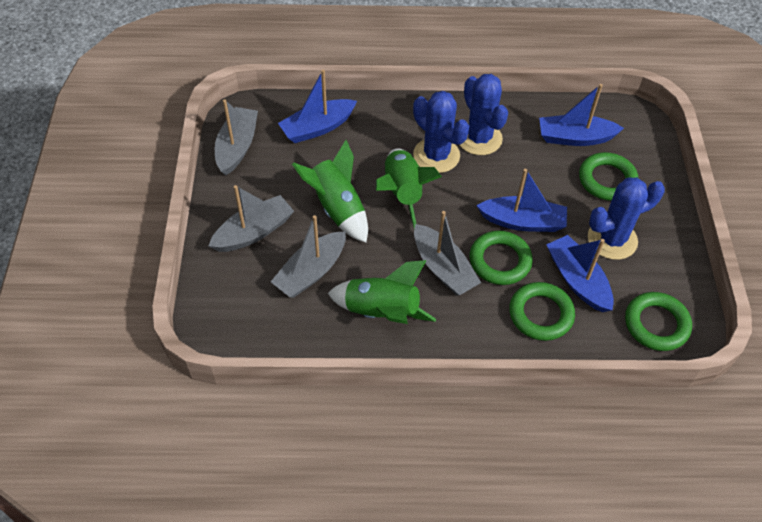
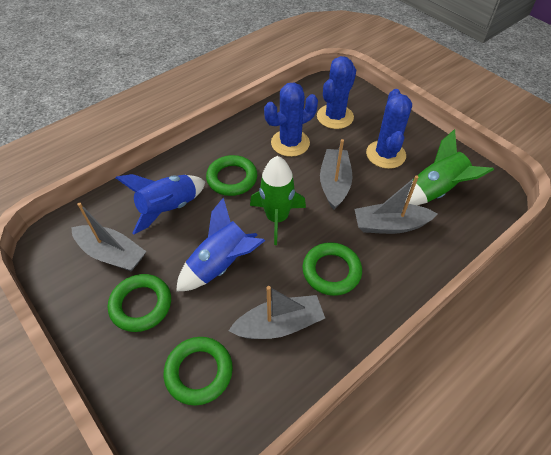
blue boat: [278,70,357,143] [476,169,567,232] [539,84,624,146] [546,235,614,312] = 4 -> none = 0
blue rocket: none = 0 -> [116,174,205,234] [176,197,265,292] = 2
green rocket: [292,140,368,242] [328,260,436,324] [376,148,442,229] = 3 -> [250,156,306,245] [405,129,494,205] = 2

